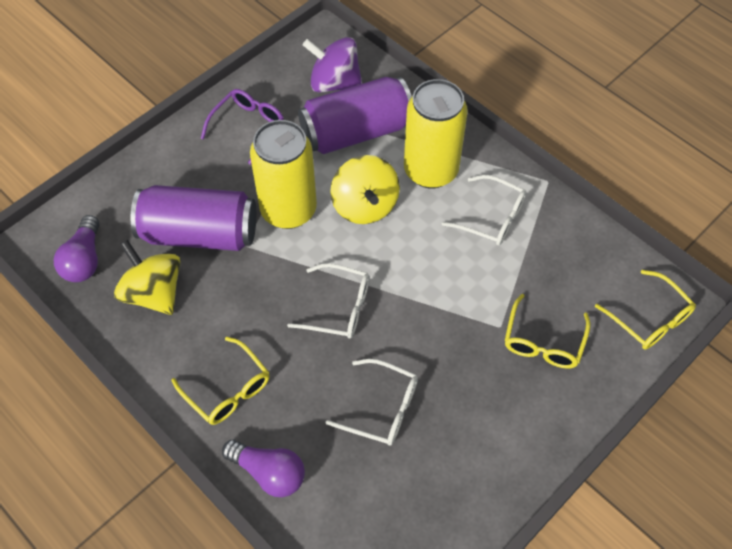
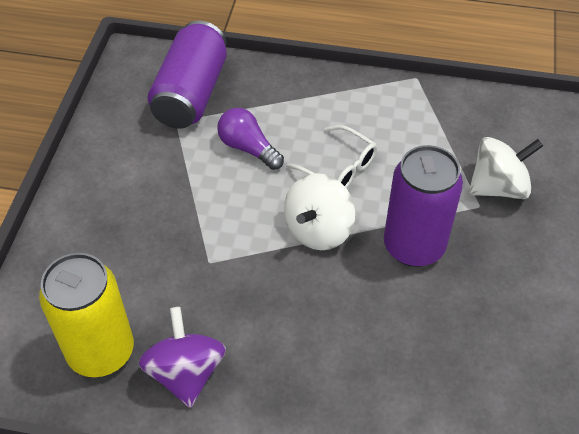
purple glasses: [200,89,284,165] = 1 -> none = 0
purple light bulb: [54,215,99,282] [222,440,305,497] = 2 -> [217,108,284,170] = 1
white glasses: [287,263,370,339] [325,359,418,446] [441,175,527,246] = 3 -> [286,125,377,188] = 1
white spinning top: none = 0 -> [284,173,355,250] [469,137,543,199] = 2
yellow can: [250,120,317,229] [404,79,468,189] = 2 -> [39,253,134,377] = 1
yellow glasses: [171,337,270,425] [505,294,591,369] [595,270,696,349] = 3 -> none = 0
yellow spinning top: [114,240,181,315] [330,155,400,224] = 2 -> none = 0

